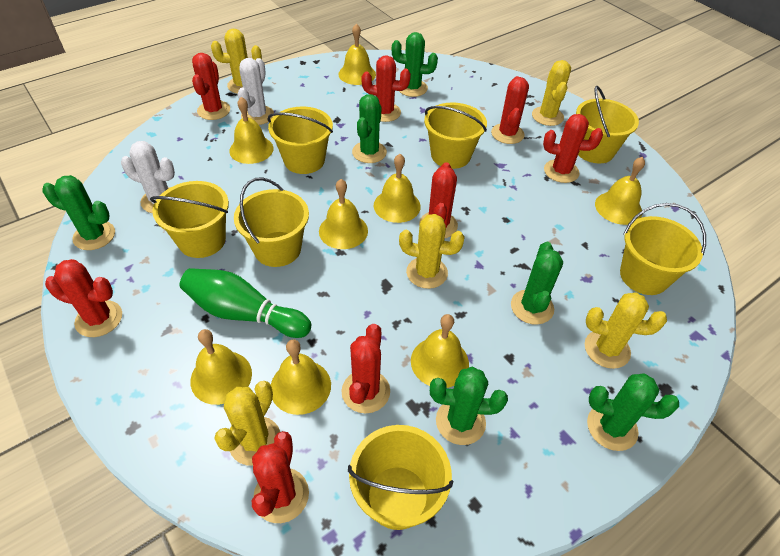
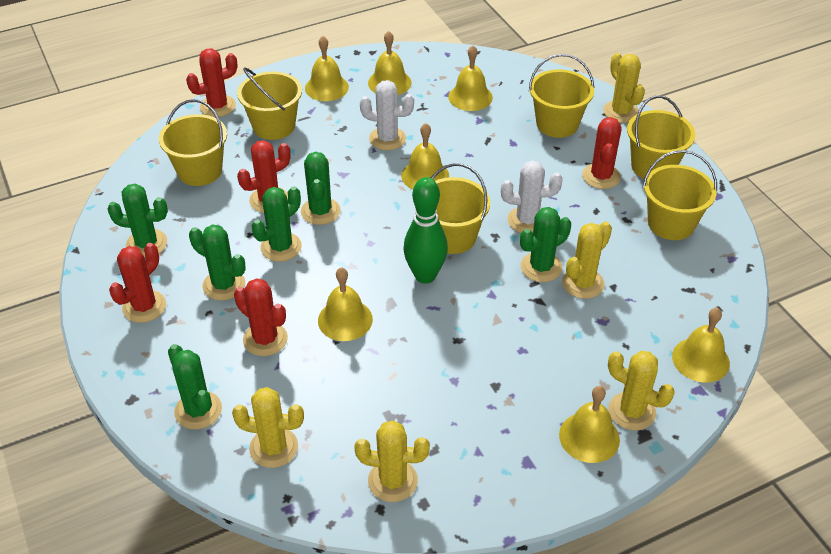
red cactus: [45,259,122,337] [192,53,230,120] [252,431,309,523] [342,324,390,413] [361,55,411,122] [419,162,458,239] [491,76,529,144] [543,114,603,183] = 8 -> [109,243,166,323] [186,48,237,117] [234,278,288,356] [237,140,291,213] [582,117,622,189] = 5
yellow bell: [190,329,252,405] [229,97,273,164] [271,339,331,415] [319,179,368,249] [338,24,376,85] [374,154,421,223] [411,314,469,388] [595,157,645,225] = 8 -> [305,36,349,101] [318,267,373,341] [368,31,412,95] [401,123,449,190] [448,45,493,111] [559,386,620,463] [672,308,730,383] = 7
yellow bucket: [150,181,229,258] [234,177,309,267] [267,107,333,174] [348,425,453,530] [424,102,487,169] [576,86,639,164] [620,203,706,295] = 7 -> [159,99,227,186] [237,67,302,140] [431,163,490,254] [529,54,595,138] [627,95,695,179] [643,150,717,240] = 6

